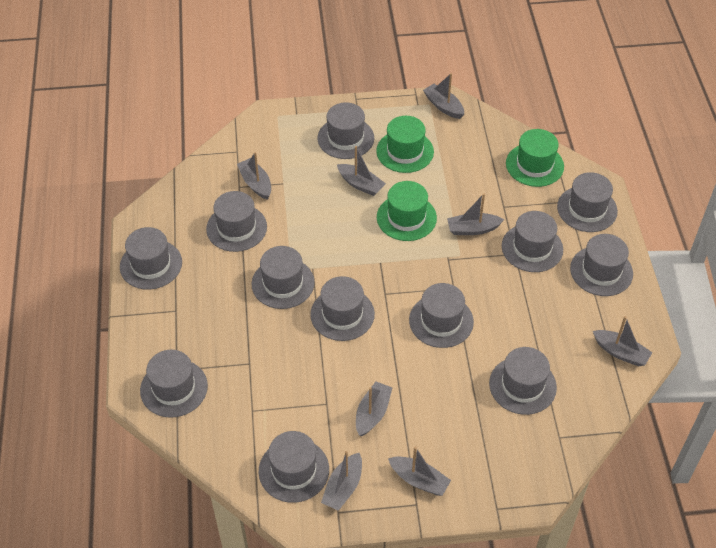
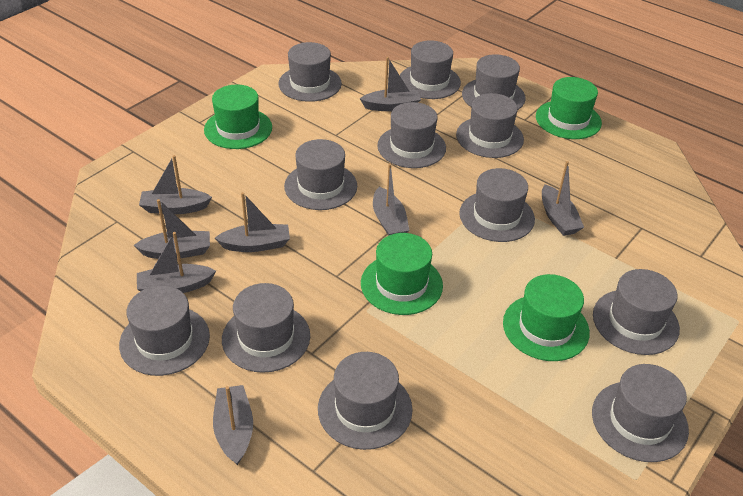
green hat: [376,116,434,173] [377,181,437,241] [506,129,564,187] = 3 -> [204,85,272,149] [361,233,443,315] [503,274,590,361] [536,77,602,139] = 4

